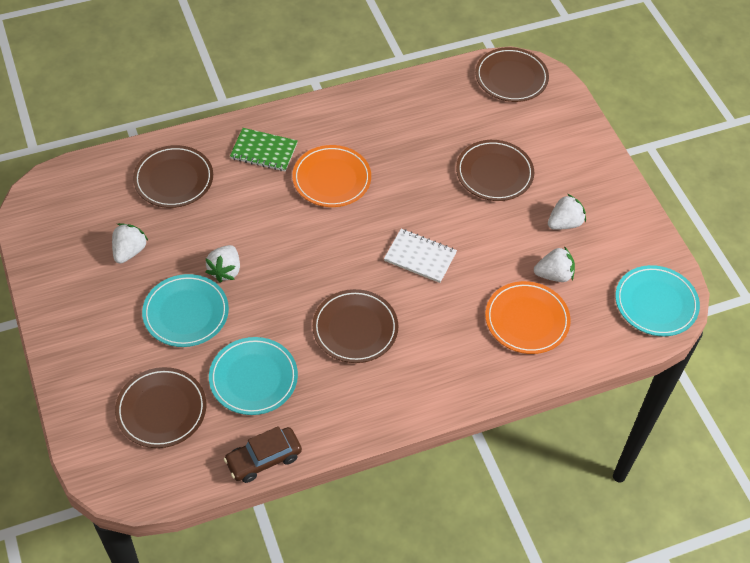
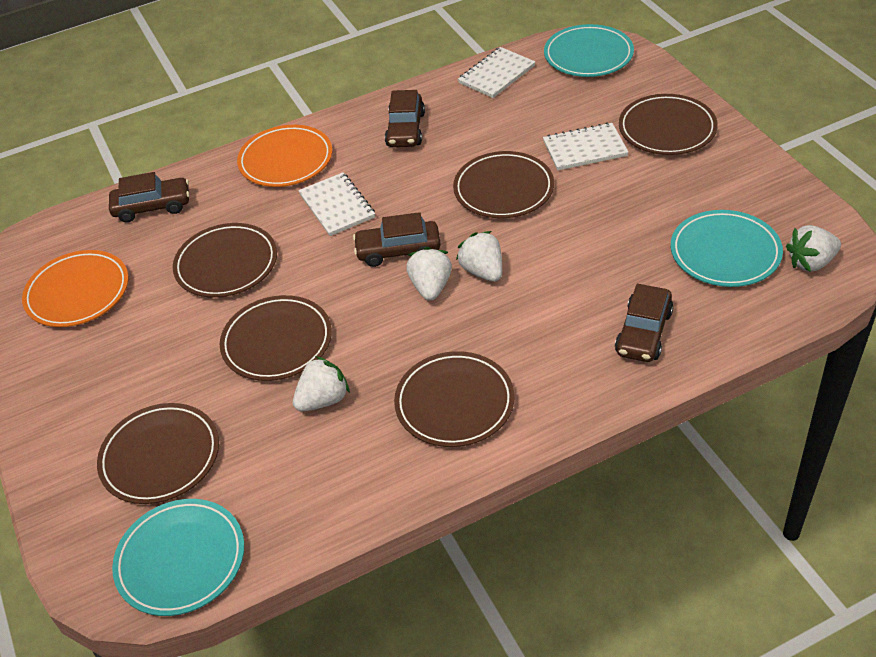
brown car: [224,426,302,483] = 1 -> [109,172,190,222] [353,212,441,267] [385,90,425,147] [615,284,673,362] = 4
brown plate: [115,367,206,448] [133,145,213,208] [312,289,398,363] [456,140,534,201] [475,47,549,102] = 5 -> [97,403,219,504] [173,223,277,298] [220,295,332,381] [394,351,515,447] [453,151,554,218] [619,94,718,155] = 6
green notebook: [230,128,298,172] = 1 -> none = 0
white notebook: [384,229,457,283] = 1 -> [298,172,375,236] [458,47,535,98] [543,123,628,170] = 3

